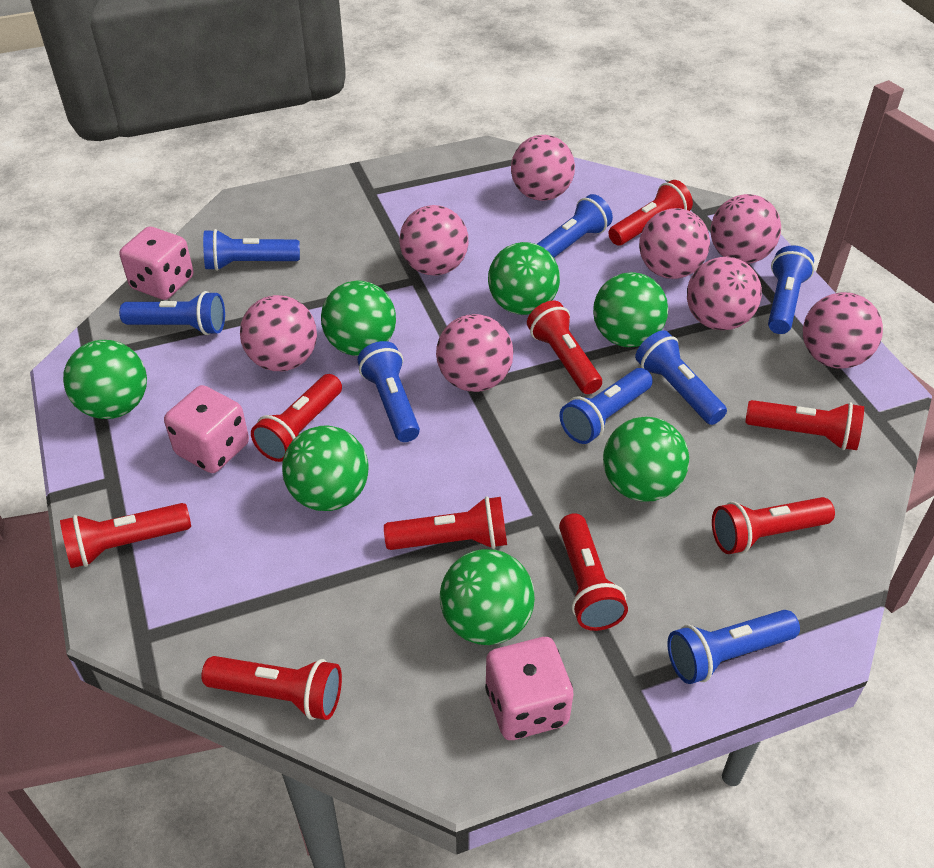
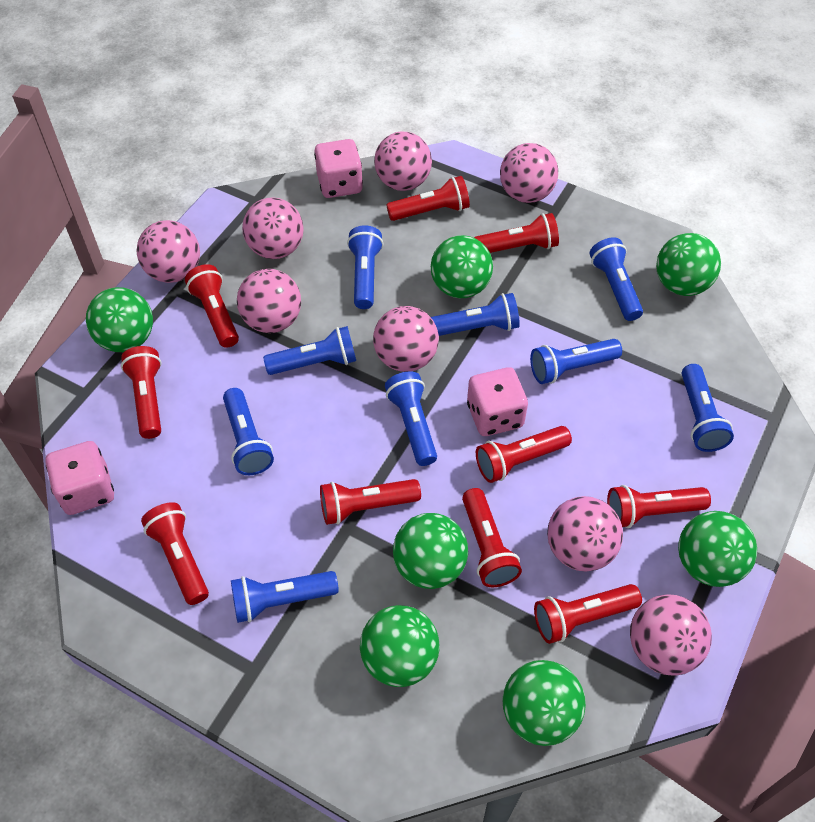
blue flashlight: [119,291,225,335] [203,229,300,271] [357,341,420,442] [537,194,613,258] [559,368,653,444] [635,330,727,425] [667,610,800,684] [768,245,815,334] = 8 -> [223,388,274,475] [231,571,339,623] [263,326,356,375] [347,225,383,309] [385,371,437,466] [431,293,520,336] [530,339,622,384] [589,237,643,321] [681,364,734,452] = 9
red flashlight: [60,503,191,568] [201,656,342,720] [251,374,342,462] [384,496,507,550] [527,301,602,394] [559,513,628,631] [608,180,693,245] [712,497,835,554] [745,400,864,450] = 9 -> [121,346,162,439] [141,502,209,605] [185,264,239,348] [320,479,421,525] [387,176,470,221] [462,488,522,587] [474,213,559,253] [476,426,572,483] [534,584,642,644] [607,485,711,528] = 10

